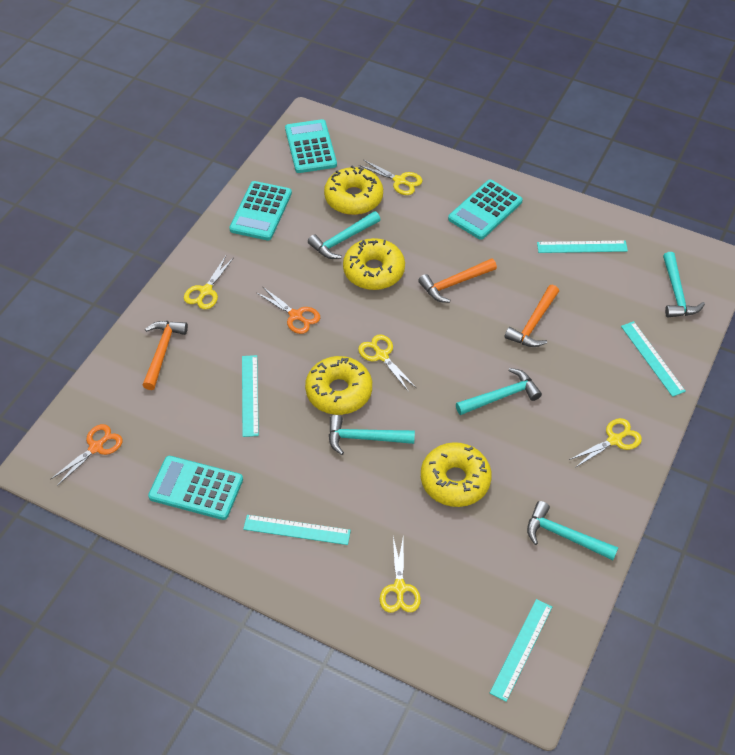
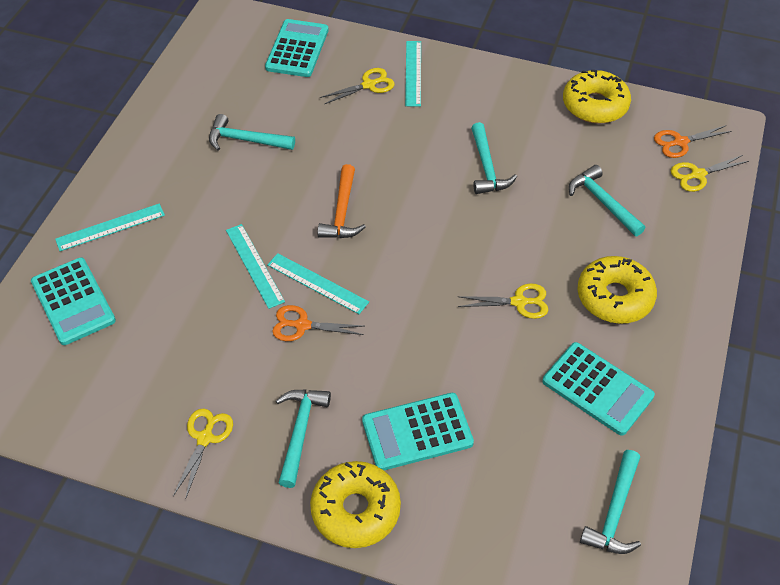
orange hammer: [142,321,188,390] [418,258,497,303] [504,285,559,347] = 3 -> [318,164,366,238] = 1
turquoise ruler: [242,355,259,437] [243,515,351,545] [490,599,552,702] [537,240,628,253] [621,321,686,397] = 5 -> [55,204,165,251] [226,224,285,309] [267,253,369,314] [405,41,421,107] = 4
yellow donut: [305,356,372,415] [324,166,383,215] [343,238,405,290] [421,442,492,507] = 4 -> [310,461,401,548] [563,70,631,124] [577,256,657,324] = 3
yellow scissors: [184,256,234,309] [358,334,415,392] [359,160,423,195] [380,537,421,613] [569,418,642,468] = 5 -> [173,409,233,500] [320,68,395,104] [458,283,548,319] [671,155,749,192] = 4

